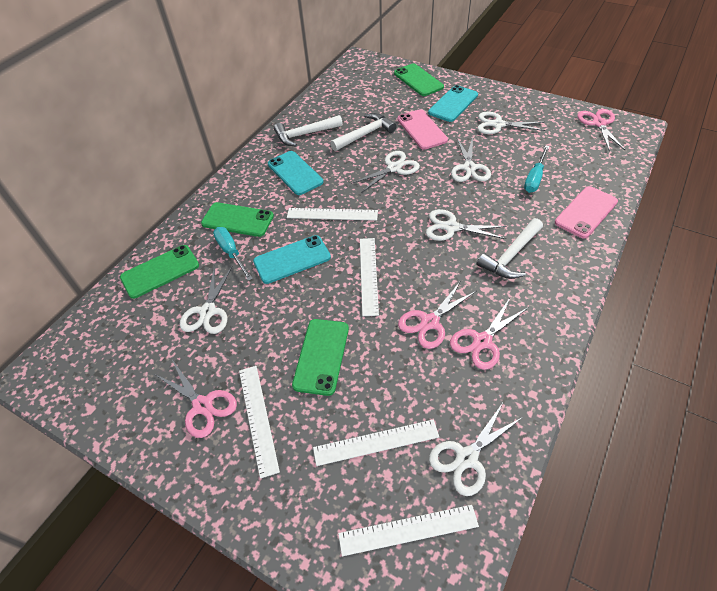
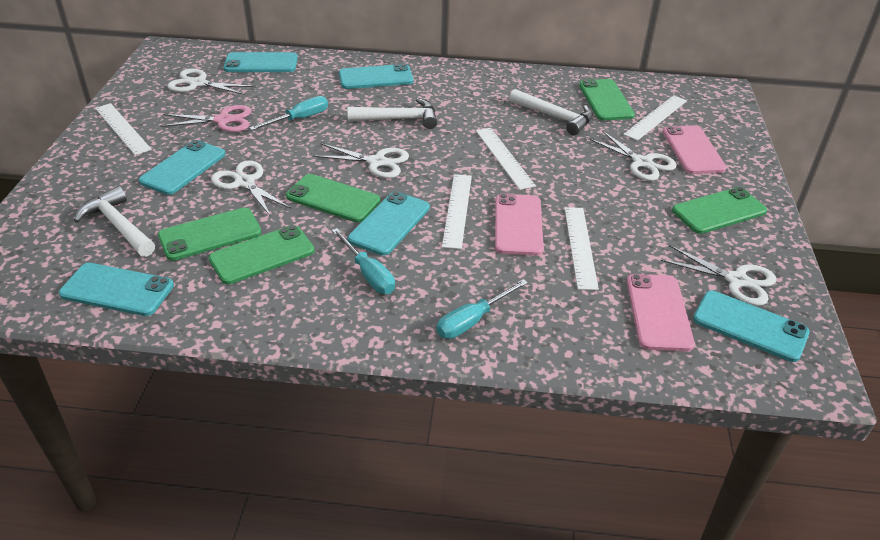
green phone: [120,245,199,299] [201,202,274,237] [292,319,349,396] [394,63,444,96] = 4 -> [158,208,262,261] [209,225,315,284] [286,174,381,223] [579,79,635,121] [672,187,767,234] = 5
pink phone: [397,109,448,150] [555,186,618,239] = 2 -> [495,193,544,256] [627,274,695,351] [663,125,727,174] = 3
pink scissors: [156,360,237,438] [398,282,476,349] [450,298,528,370] [577,109,625,151] = 4 -> [160,105,252,132] = 1
turquoise phone: [253,235,331,284] [268,151,323,195] [428,85,478,122] = 3 -> [59,263,174,316] [139,140,225,195] [223,52,298,72] [339,64,413,89] [348,191,430,256] [693,291,810,362] = 6
turquoise screwdriver: [213,227,253,281] [524,145,549,193] = 2 -> [249,96,328,130] [332,228,395,294] [437,279,528,339] = 3
white scissors: [180,266,233,334] [351,151,420,193] [426,209,507,241] [429,403,523,496] [451,137,491,182] [478,112,546,134] = 6 -> [167,69,253,95] [211,160,291,217] [313,143,409,178] [588,130,677,181] [661,245,777,306] = 5

